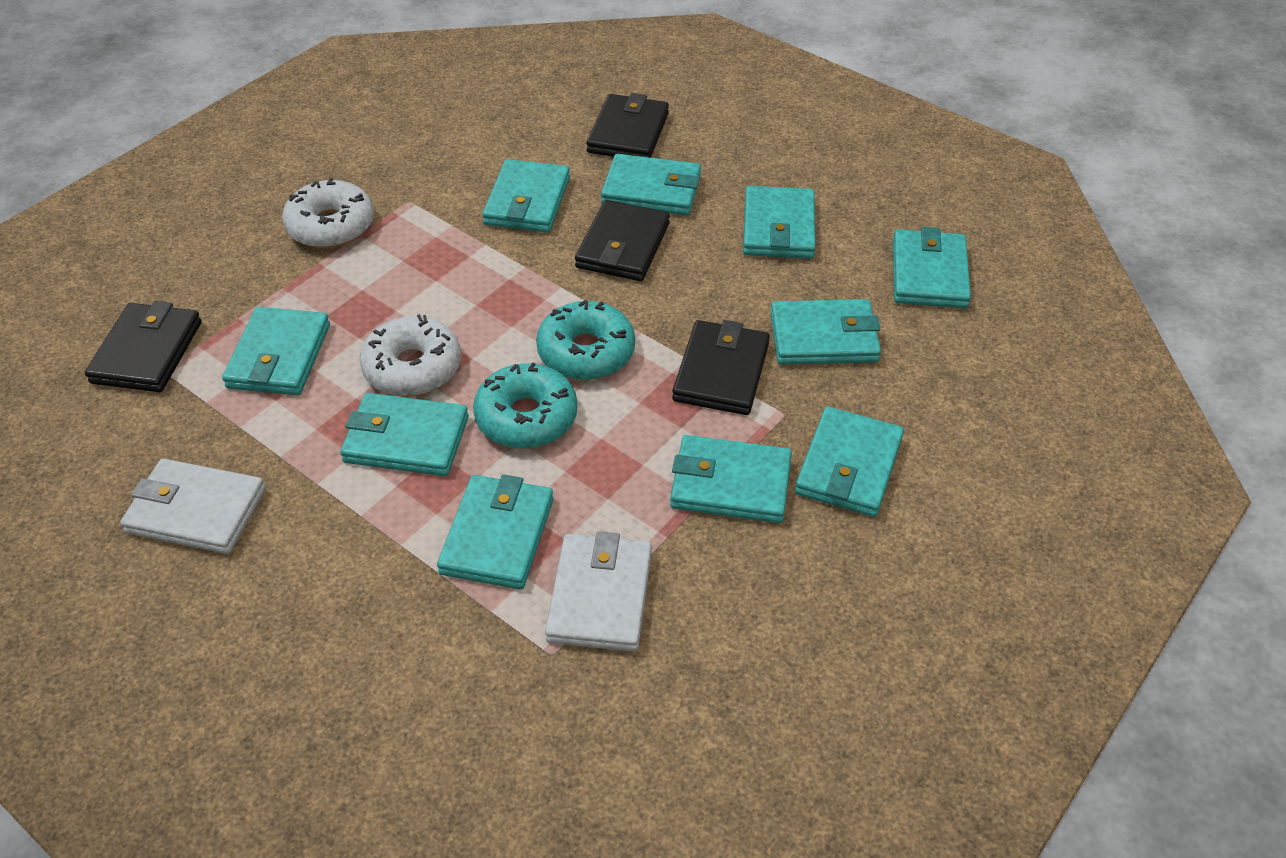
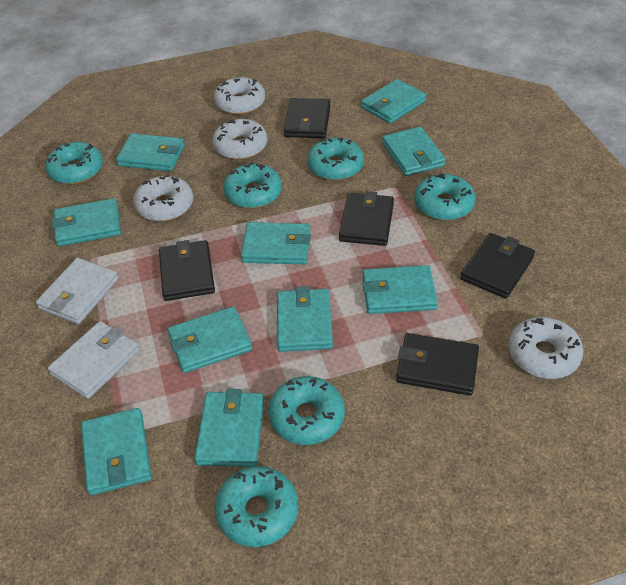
black wallet: [85,301,202,392] [575,200,670,281] [586,93,669,158] [672,320,770,415] = 4 -> [159,240,215,301] [284,98,330,138] [339,191,394,246] [396,333,479,396] [460,233,535,298] = 5
turquoise donut: [473,362,577,449] [536,300,635,380] = 2 -> [45,142,103,184] [215,466,298,547] [223,162,282,208] [269,376,345,445] [307,137,364,181] [414,173,475,221] = 6
white donut: [282,178,374,248] [360,314,461,397] = 2 -> [133,174,193,221] [212,119,267,160] [214,77,265,115] [508,317,583,379] = 4

